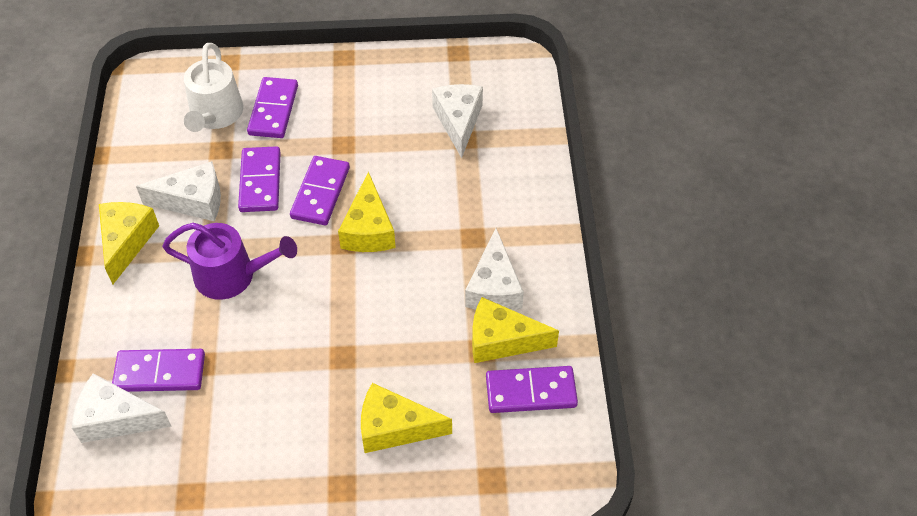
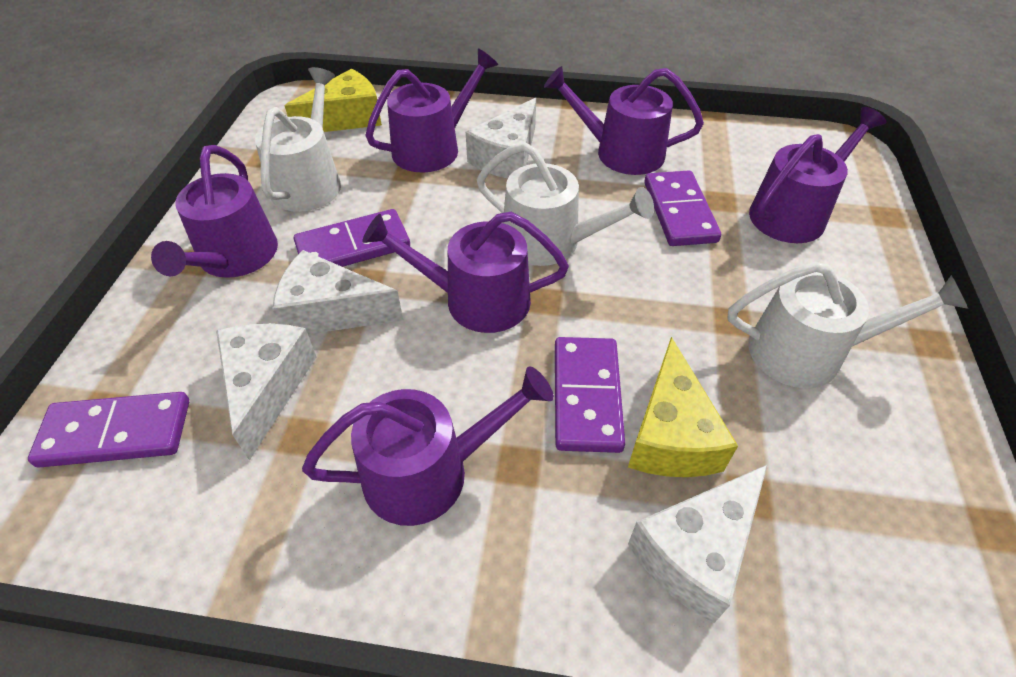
purple domino: [112,349,205,392] [238,146,281,212] [247,77,298,138] [290,156,350,225] [486,366,578,413] = 5 -> [28,392,189,468] [294,209,410,267] [555,337,625,453] [644,171,721,246] = 4
purple watering can: [162,223,297,300] = 1 -> [151,145,278,278] [302,366,554,526] [362,212,569,333] [365,48,498,173] [544,66,704,175] [749,107,886,243] = 6
white watering can: [184,43,243,132] = 1 -> [255,67,341,212] [477,142,654,266] [727,262,968,388] = 3
yellow cheese: [99,202,159,284] [338,172,396,252] [361,383,452,453] [472,297,559,363] = 4 -> [285,69,382,132] [628,337,738,477] = 2

